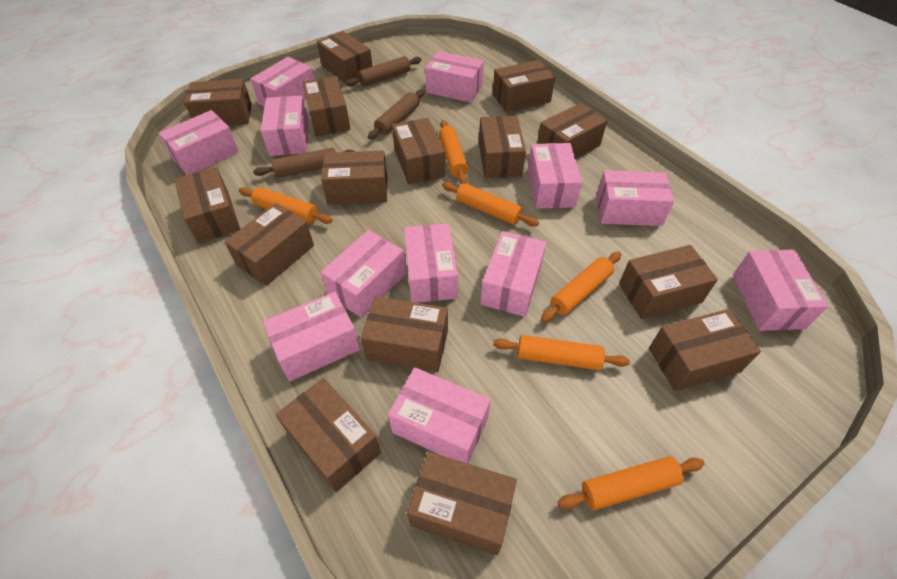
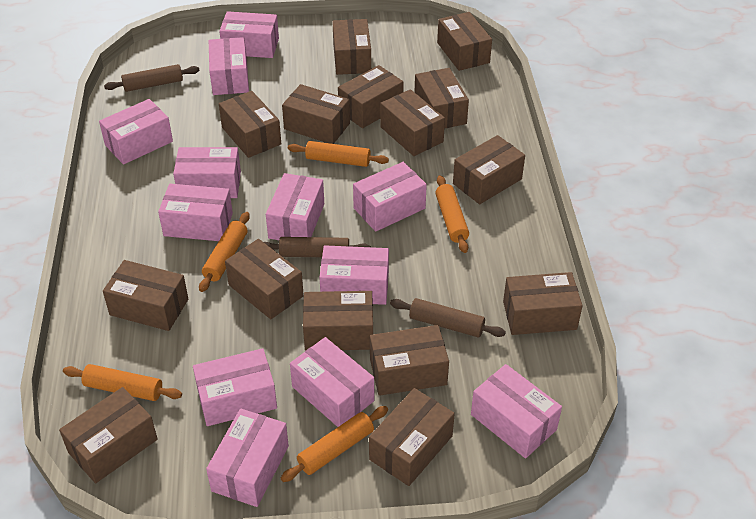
orange rolling pin: [239,187,332,224] [439,120,468,184] [442,182,539,227] [493,335,630,370] [541,252,622,322] [558,456,705,510] = 6 -> [63,364,182,401] [199,212,250,292] [281,406,388,482] [288,141,389,167] [435,175,469,253] = 5

